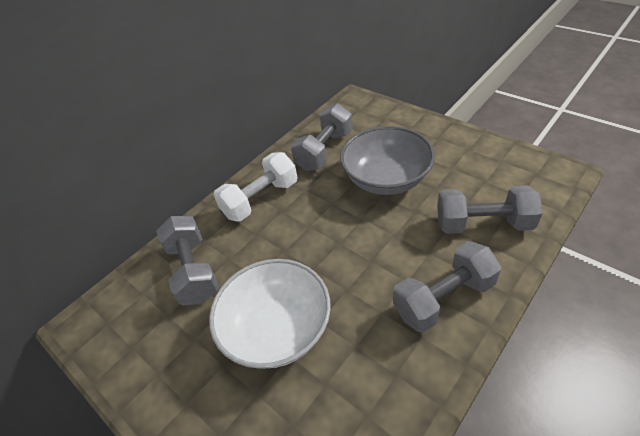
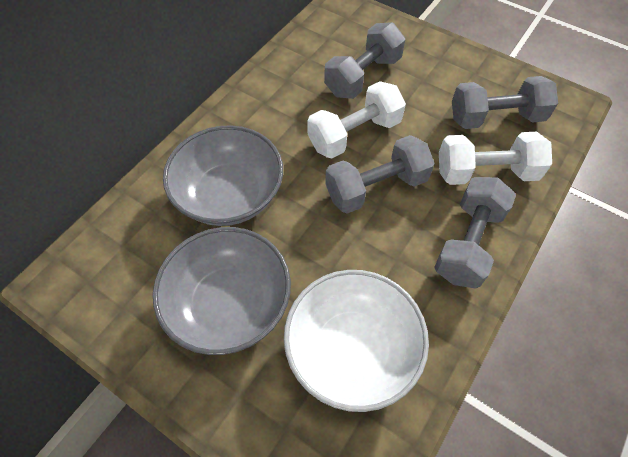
grey bowl: [340,126,435,195] = 1 -> [153,227,291,355] [163,125,283,226] = 2
white dumbbell: [214,152,298,222] = 1 -> [307,81,406,158] [439,132,552,185] = 2

